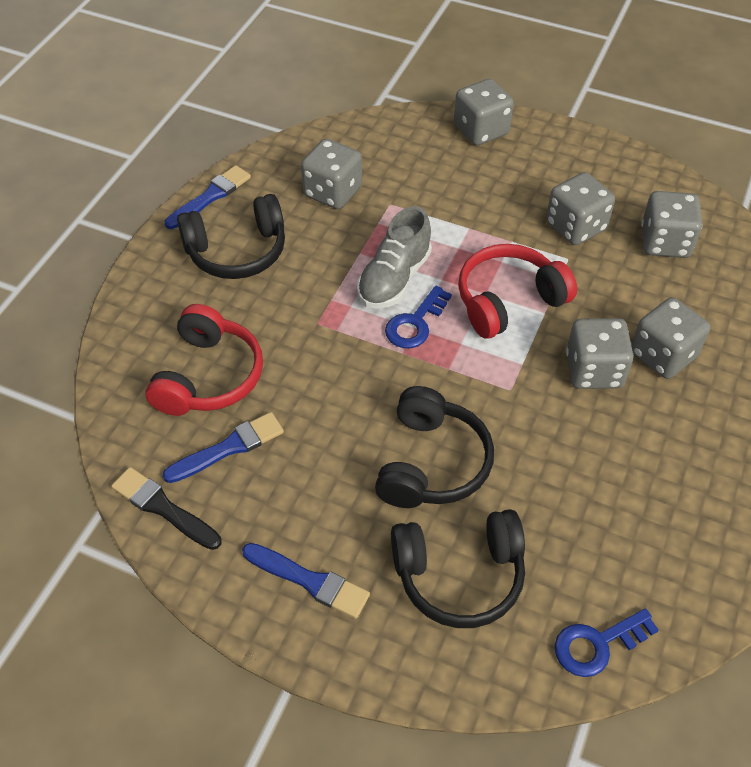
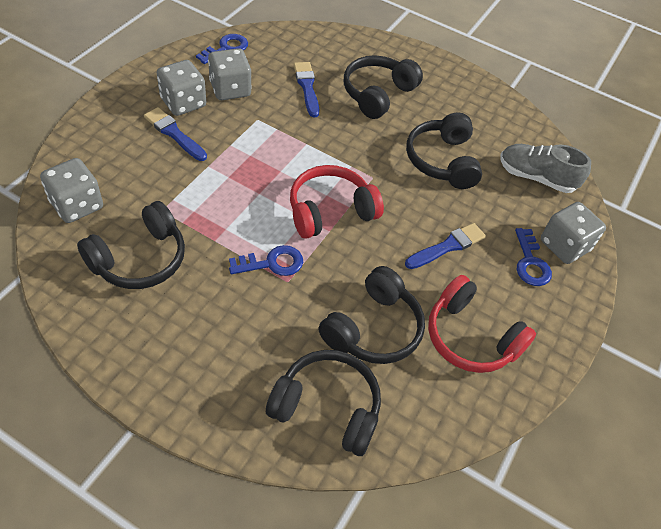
black brush: [111,467,221,550] = 1 -> none = 0
black headphones: [177,194,285,279] [375,386,494,508] [391,509,525,628] = 3 -> [77,201,185,289] [266,350,381,456] [319,266,425,364] [344,55,423,119] [406,113,482,189] = 5
blue key: [385,286,452,348] [555,608,659,677] = 2 -> [196,34,248,64] [229,245,303,276] [515,228,552,286] = 3
grey dice: [301,139,362,209] [454,79,514,146] [546,172,615,245] [566,318,634,389] [631,297,710,379] [641,191,702,258] = 6 -> [40,158,103,223] [157,60,206,116] [208,48,252,100] [541,202,606,264] = 4

